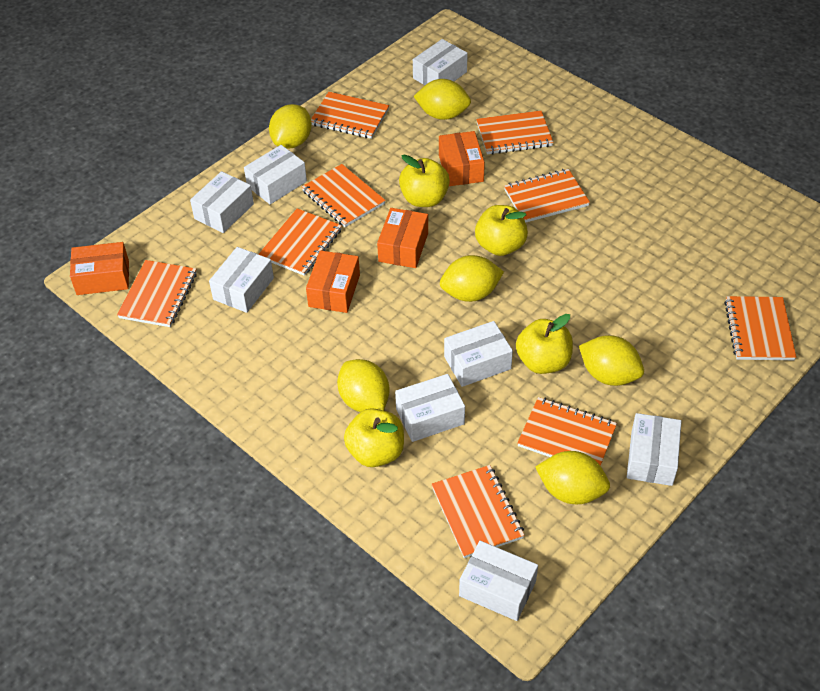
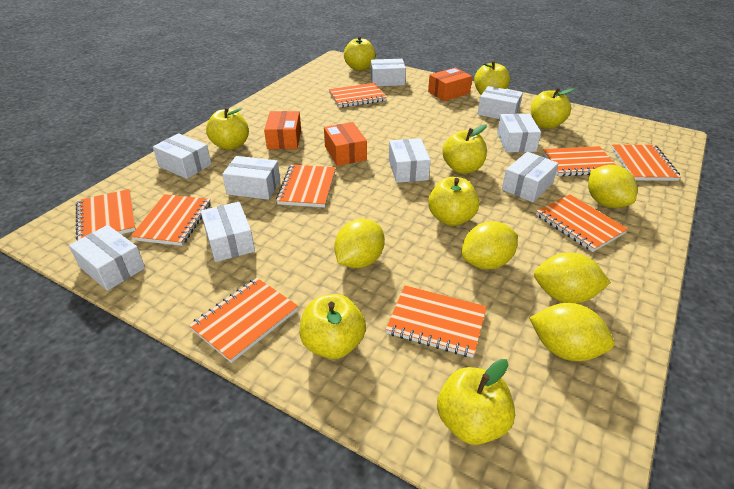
orange box: [70,242,129,295] [306,250,360,313] [377,208,428,268] [439,131,485,186] = 4 -> [264,111,301,149] [324,122,367,166] [428,68,472,101] = 3
white box: [190,171,254,233] [209,247,274,313] [244,145,307,204] [395,374,465,442] [413,39,468,85] [444,321,513,387] [459,541,538,621] [627,413,682,486] = 8 -> [69,225,145,291] [153,133,211,179] [201,202,255,262] [222,156,280,200] [371,59,406,86] [389,138,431,183] [477,86,523,119] [497,114,541,152] [502,152,559,202] = 9
yellow apple: [344,408,404,467] [399,154,450,207] [475,205,528,256] [516,314,573,374] = 4 -> [206,107,249,150] [300,294,366,359] [344,36,376,71] [428,177,480,226] [437,359,515,445] [442,125,487,174] [474,60,510,95] [531,88,575,129] = 8
yellow lemon: [269,104,312,149] [337,359,390,412] [414,79,471,120] [440,255,504,302] [535,451,610,504] [579,335,644,386] = 6 -> [334,219,385,268] [461,221,518,269] [529,303,614,361] [534,253,611,303] [588,165,637,208] = 5

